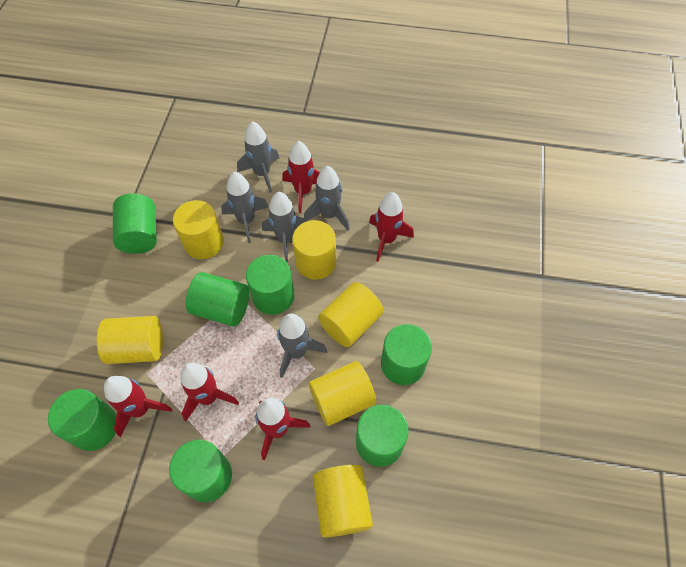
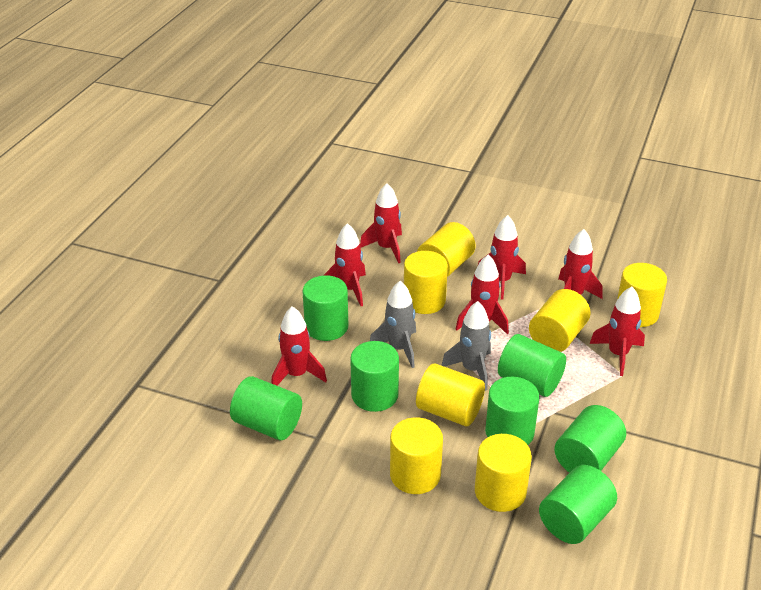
grey rocket: [221,172,269,243] [237,121,280,193] [262,192,307,263] [277,314,327,378] [304,166,350,231] = 5 -> [370,281,416,368] [441,301,491,391] = 2
red rocket: [104,376,172,437] [180,363,239,421] [255,398,310,460] [282,141,320,213] [369,192,414,262] = 5 -> [271,306,327,386] [323,223,366,306] [360,183,402,263] [456,255,509,334] [477,215,526,300] [558,229,603,299] [589,287,645,376] = 7
yellow cylinder: [97,316,163,364] [173,200,224,259] [292,220,336,280] [309,361,376,426] [313,465,373,537] [318,282,384,347] = 6 -> [390,417,443,494] [404,251,448,314] [416,363,485,426] [417,222,476,277] [475,434,532,512] [529,289,591,352] [617,263,667,327] = 7

